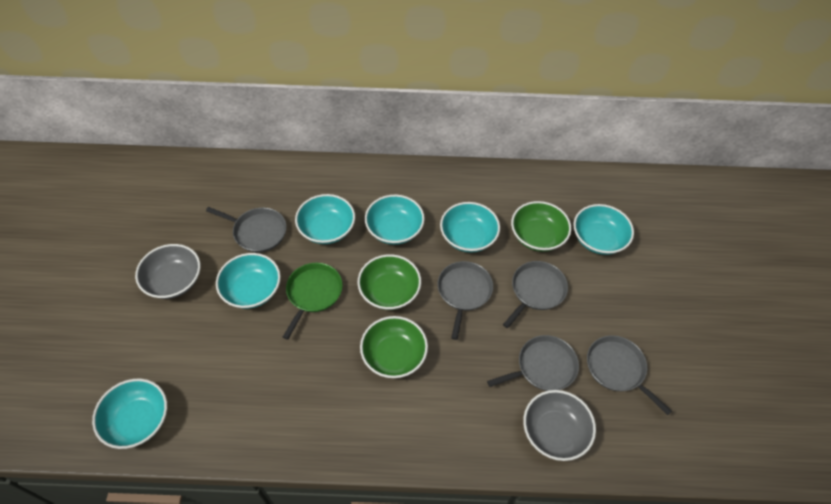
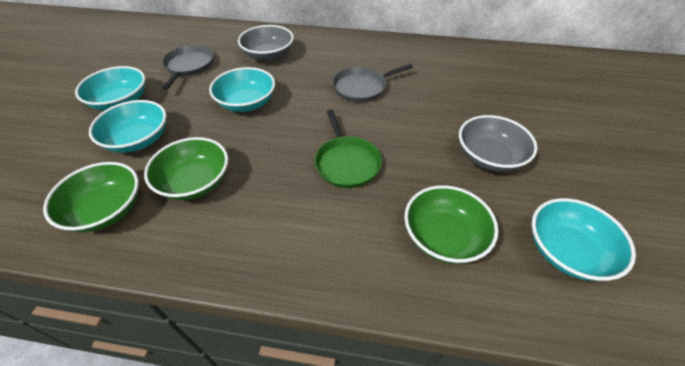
grey pan: [206,207,286,253] [437,261,493,340] [487,335,579,391] [503,261,568,328] [587,335,672,415] = 5 -> [162,45,214,90] [332,64,413,102] = 2
turquoise bowl: [92,379,167,449] [216,253,281,309] [295,194,355,244] [365,195,425,245] [440,202,500,253] [574,204,634,255] = 6 -> [75,66,145,111] [89,100,166,153] [209,67,275,112] [532,198,636,281] = 4

